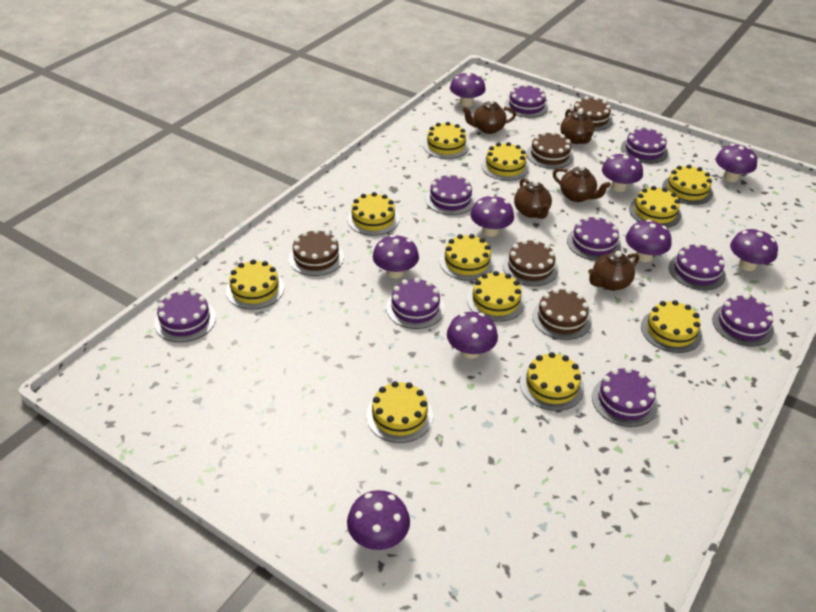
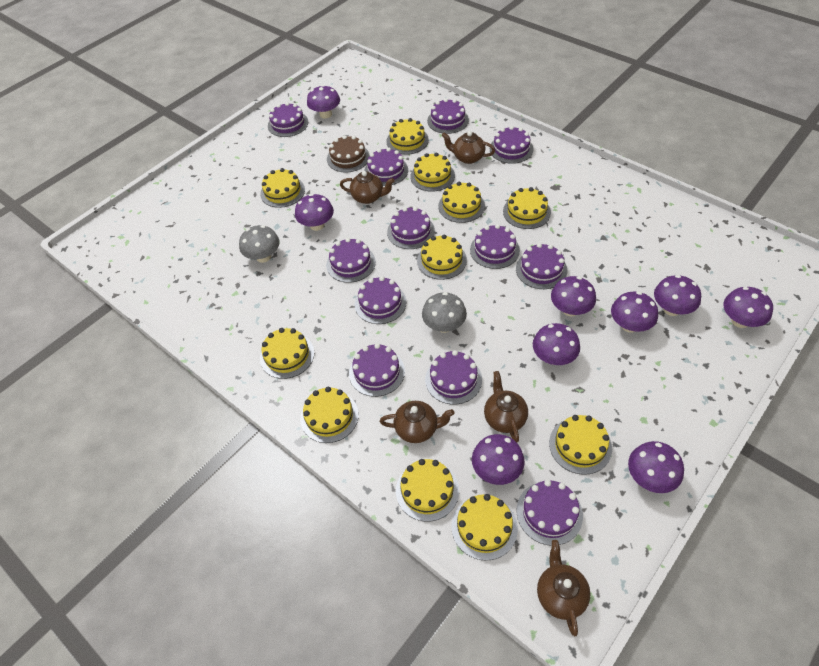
brown cake: [289,229,344,276] [503,239,558,286] [526,131,574,169] [532,288,592,340] [568,96,613,131] = 5 -> [327,135,370,173] = 1
grey mushroom: none = 0 -> [239,225,279,263] [422,292,467,333] = 2
purple cake: [154,290,216,342] [386,278,445,329] [425,173,476,215] [505,84,548,118] [567,216,621,261] [592,367,658,427] [621,127,668,164] [669,243,726,290] [712,294,774,347] = 9 -> [268,102,308,137] [326,238,376,283] [349,343,405,397] [355,276,406,324] [364,148,408,186] [387,207,435,249] [425,350,482,405] [427,98,469,134] [470,224,520,269] [490,126,534,164] [516,243,567,289] [517,480,583,546] = 12

